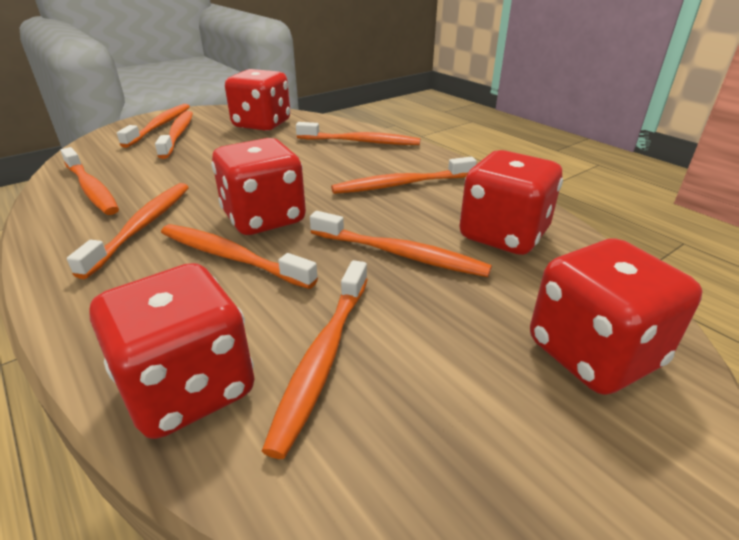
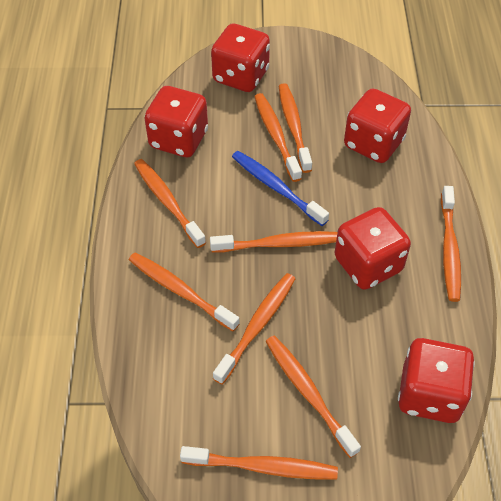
blue toothbrush: none = 0 -> [232,151,329,226] = 1

